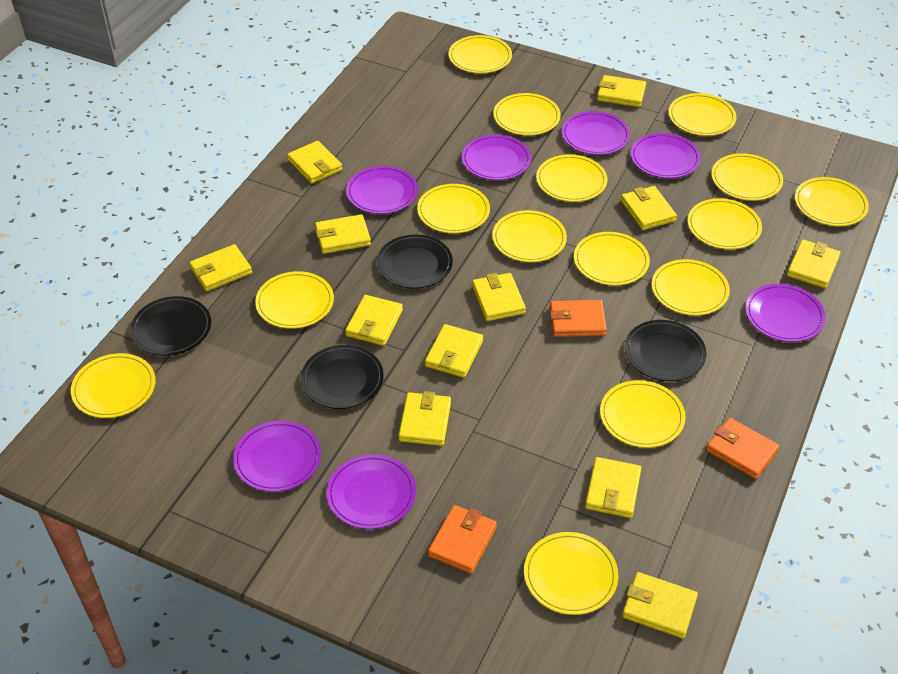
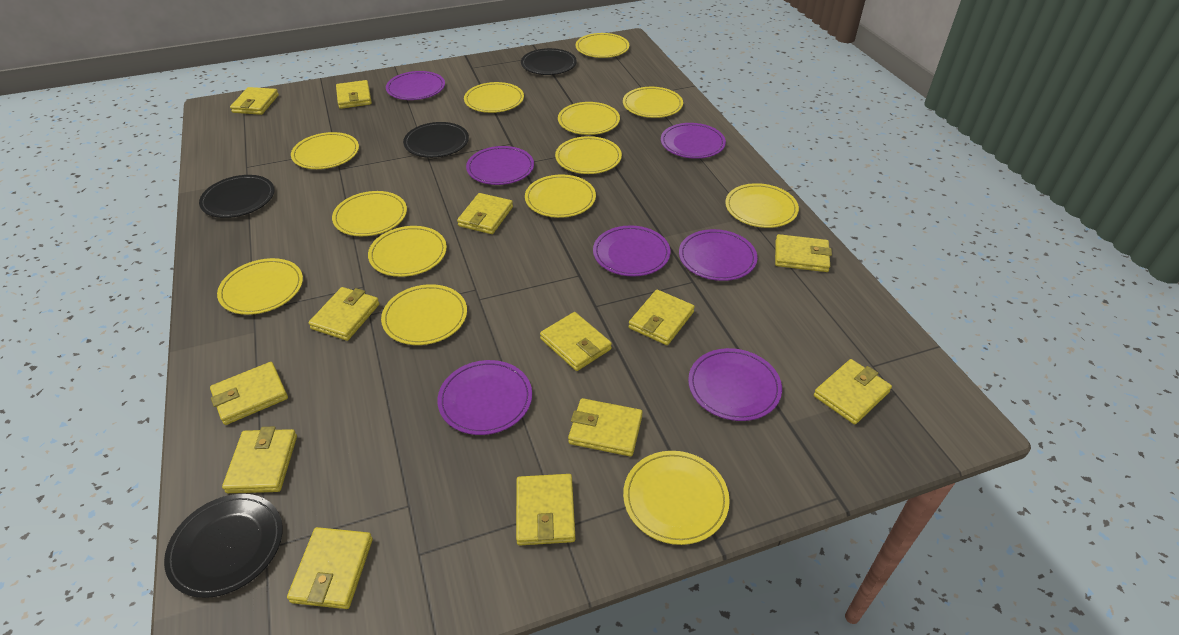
orange wallet: [428,505,497,574] [550,300,607,337] [706,418,780,479] = 3 -> none = 0
yellow plate: [71,353,156,418] [255,271,334,329] [417,184,490,233] [449,35,512,73] [492,210,567,262] [493,93,561,136] [524,532,618,615] [536,154,607,202] [574,232,650,285] [600,380,686,448] [651,259,730,315] [669,93,737,136] [687,198,762,249] [711,153,783,201] [795,177,869,226] = 15 -> [217,258,303,315] [291,132,359,169] [332,191,407,236] [368,226,447,277] [381,284,467,345] [464,82,524,113] [525,175,596,218] [555,136,622,174] [558,102,620,135] [576,33,629,58] [623,87,683,118] [623,451,730,545] [725,183,799,228] = 13
yellow wallet: [189,244,252,291] [287,141,342,184] [315,214,371,254] [345,295,403,346] [398,391,451,446] [425,324,483,378] [472,273,526,321] [585,457,641,518] [597,75,646,107] [621,186,677,230] [622,572,698,639] [787,240,841,288] = 12 -> [210,362,288,425] [222,427,297,493] [230,87,279,115] [287,527,373,609] [308,287,379,341] [336,80,372,109] [457,193,513,234] [516,474,575,545] [540,312,612,371] [568,398,643,457] [629,290,695,345] [775,234,832,272] [814,359,892,425] = 13

